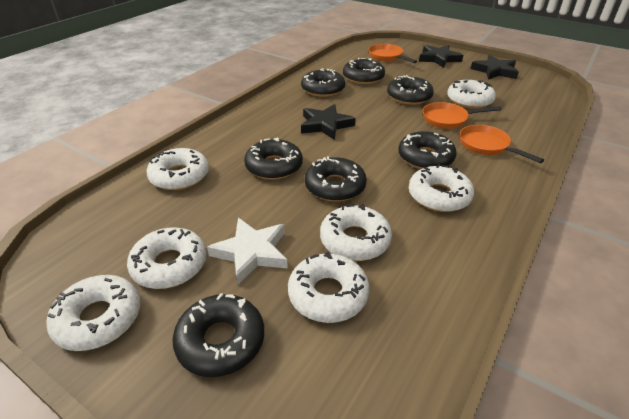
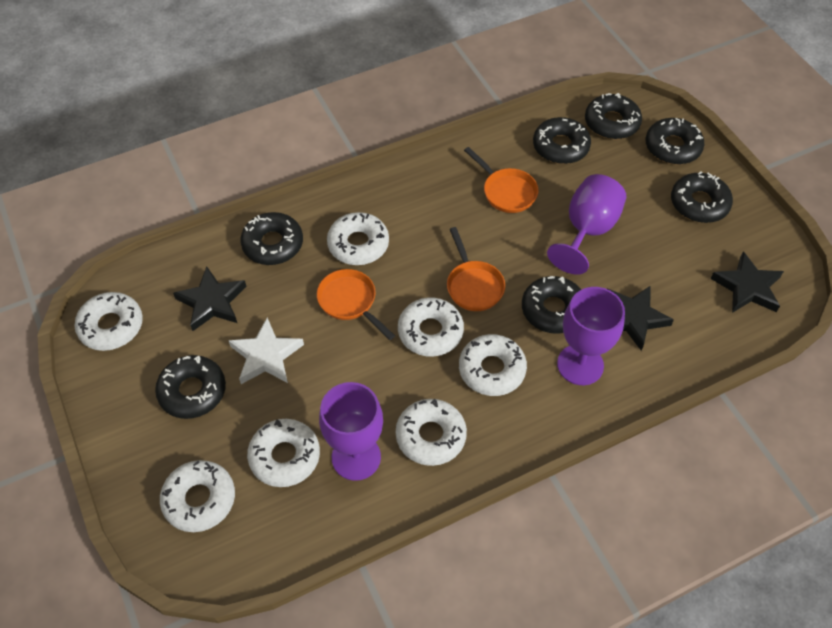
purple goblet: none = 0 -> [319,382,383,481] [547,174,626,275] [557,287,625,385] = 3

